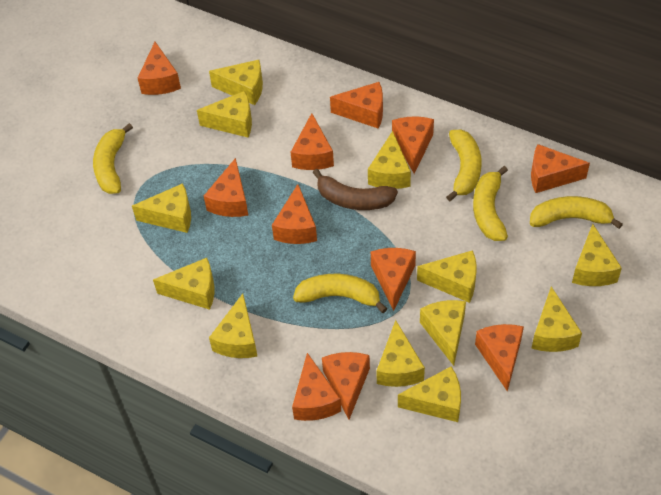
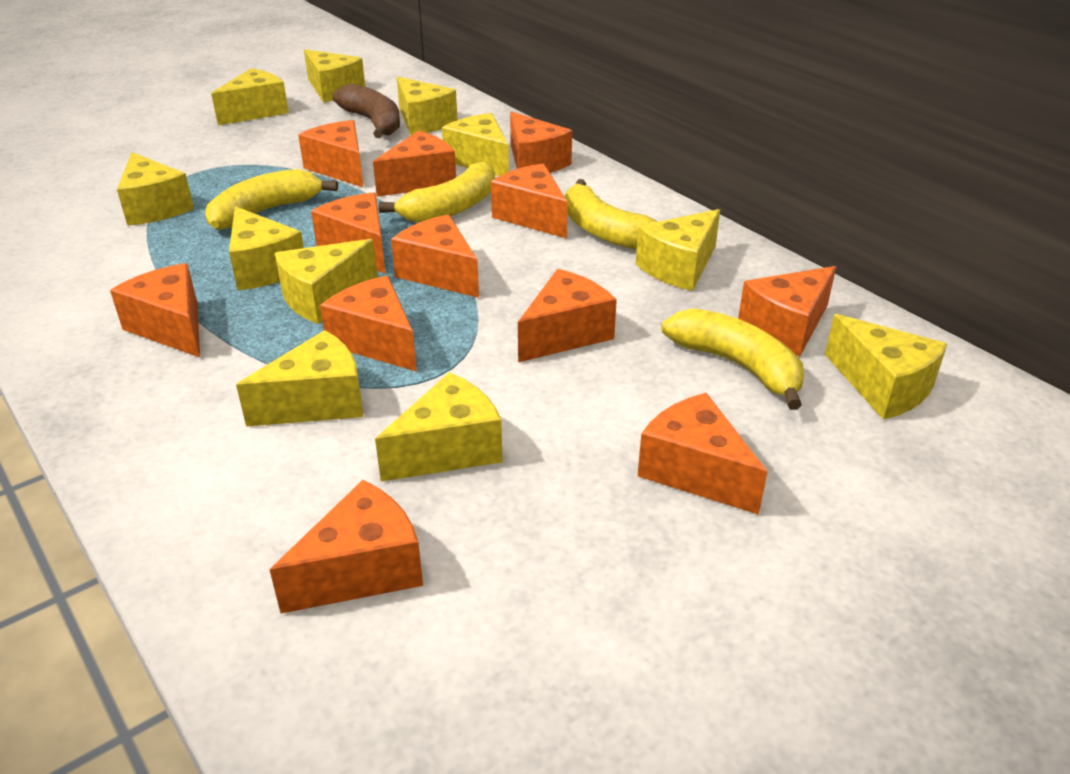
orange cheese: [138,42,181,95] [204,158,248,217] [272,184,317,244] [291,113,334,170] [292,353,341,421] [322,352,370,420] [330,82,383,129] [371,248,416,311] [392,117,434,174] [475,324,524,392] [531,144,590,193] = 11 -> [110,263,200,357] [269,480,423,613] [298,120,363,187] [311,192,386,274] [320,276,417,372] [373,131,456,197] [391,215,479,298] [491,164,568,238] [510,111,572,173] [518,269,617,362] [638,393,768,515] [738,266,836,356] = 12
yellow banana: [93,123,133,194] [293,274,387,313] [446,129,481,201] [473,166,508,241] [530,196,623,229] = 5 -> [205,169,338,230] [379,161,495,223] [565,179,657,250] [661,308,804,410] = 4
yellow cheese: [132,183,191,233] [153,258,215,310] [197,91,252,137] [209,60,263,105] [209,294,258,358] [368,131,411,189] [376,320,425,387] [398,366,461,422] [417,250,477,303] [420,300,466,366] [531,286,582,352] [572,224,622,286] = 12 -> [117,152,194,226] [211,68,289,125] [229,206,304,290] [236,330,363,427] [274,239,378,324] [304,49,365,102] [375,372,503,482] [397,77,457,135] [442,113,509,176] [636,209,720,291] [825,314,947,420] = 11

